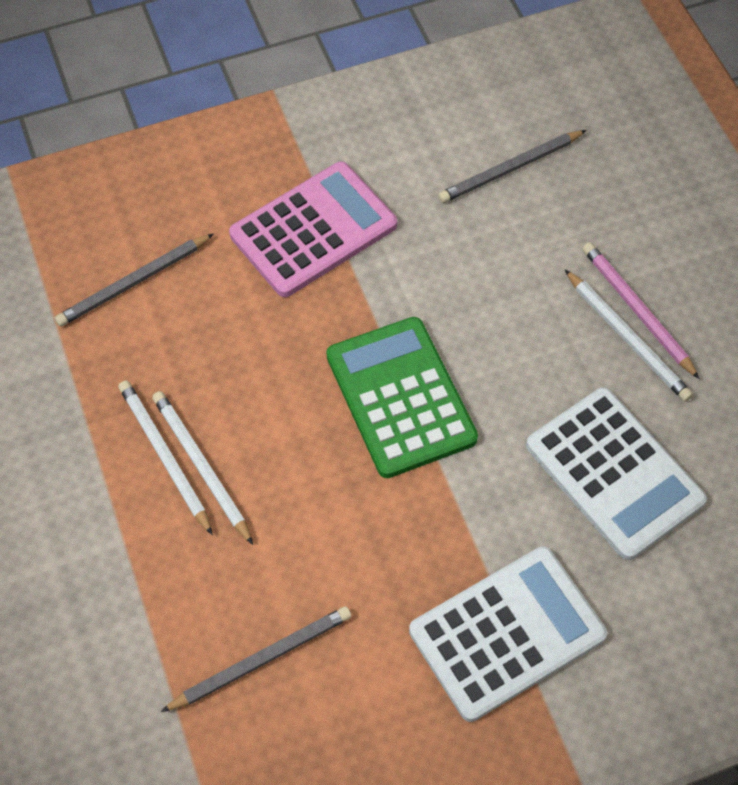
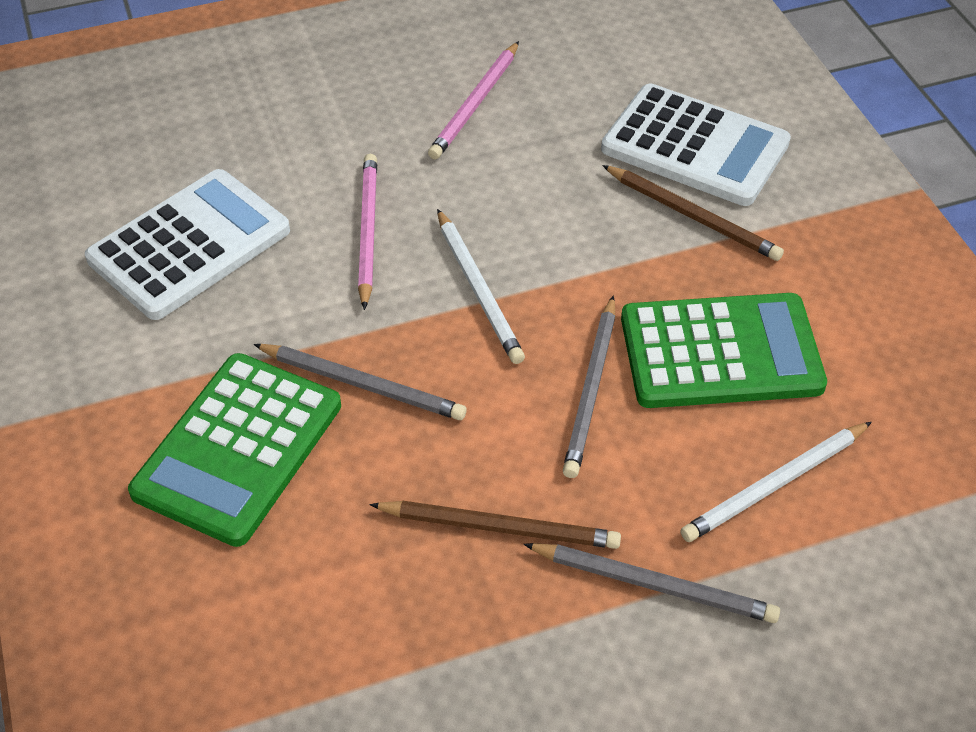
brown pencil: none = 0 -> [369,501,621,549] [602,165,784,261] = 2
green calculator: [326,317,478,478] = 1 -> [128,353,341,547] [621,293,827,408] = 2
pink calculator: [229,162,397,297] = 1 -> none = 0
pink pencil: [582,242,700,379] = 1 -> [358,154,377,310] [428,41,519,159] = 2
white pencil: [118,380,213,535] [152,391,253,545] [565,270,693,402] = 3 -> [437,209,525,364] [680,422,872,542] = 2

